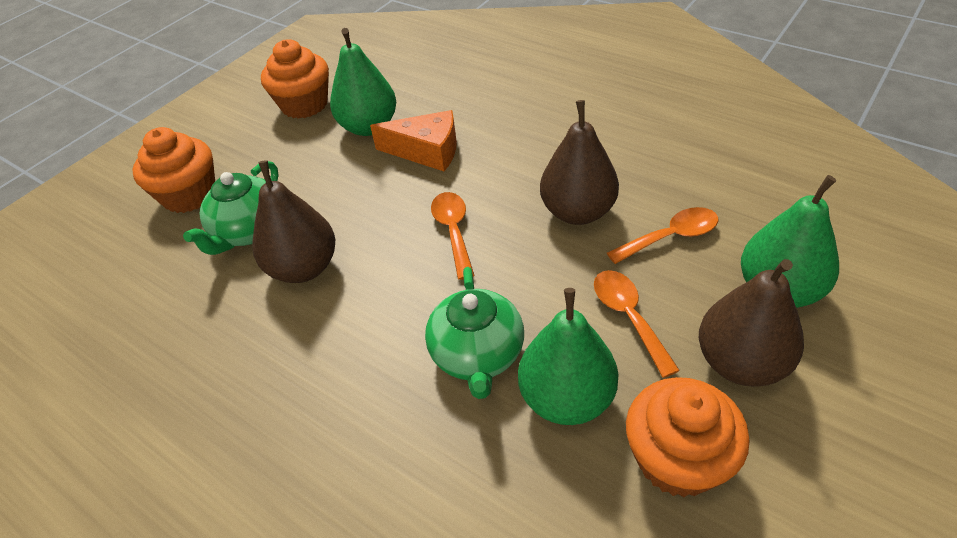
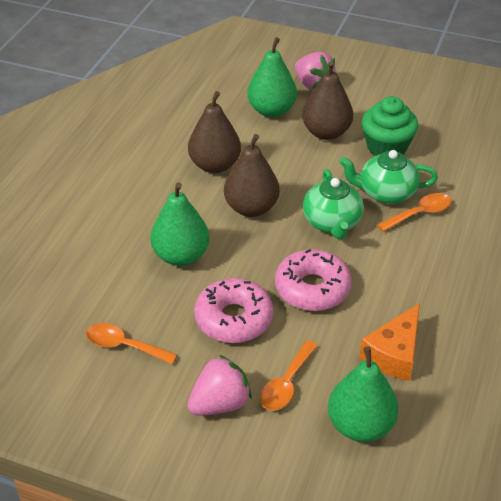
green cupcake: none = 0 -> [362,96,418,156] = 1
orange cupcake: [132,127,215,213] [261,39,329,119] [626,377,749,497] = 3 -> none = 0
pink donut: none = 0 -> [194,278,273,343] [275,249,352,311] = 2
pink strawberry: none = 0 -> [187,355,252,415] [295,52,335,91] = 2

